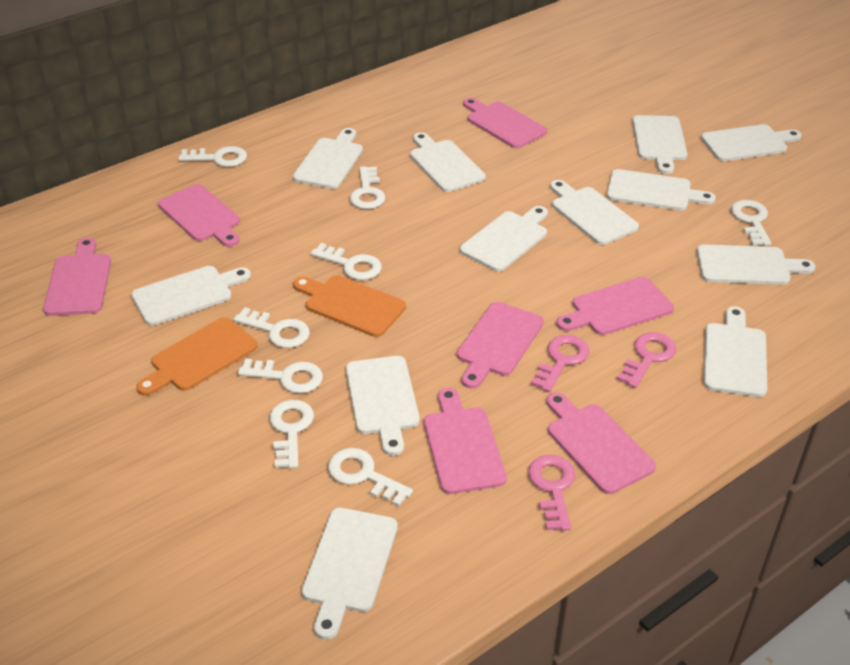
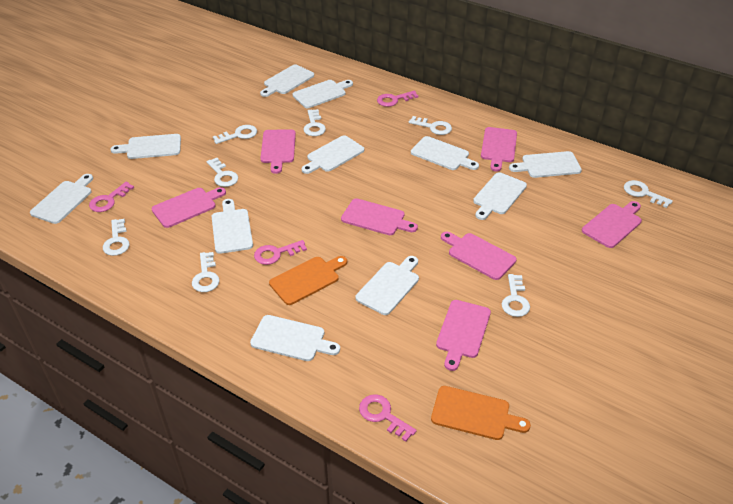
pink key: [528,455,575,531] [531,335,589,392] [617,332,676,388] = 3 -> [89,182,134,212] [254,240,307,265] [359,394,417,442] [377,91,418,107] = 4
white cutting board: [132,266,251,326] [293,128,363,189] [302,508,398,640] [346,356,420,456] [410,132,486,192] [460,206,548,272] [550,180,639,245] [607,169,716,211] [632,115,688,174] [697,244,815,285] [701,124,802,161] [704,306,767,397] = 12 -> [30,174,93,224] [111,134,181,159] [212,199,253,254] [250,315,340,361] [260,64,314,97] [293,80,353,108] [302,135,364,174] [356,256,419,315] [411,136,479,170] [473,172,527,220] [509,151,582,178] = 11

